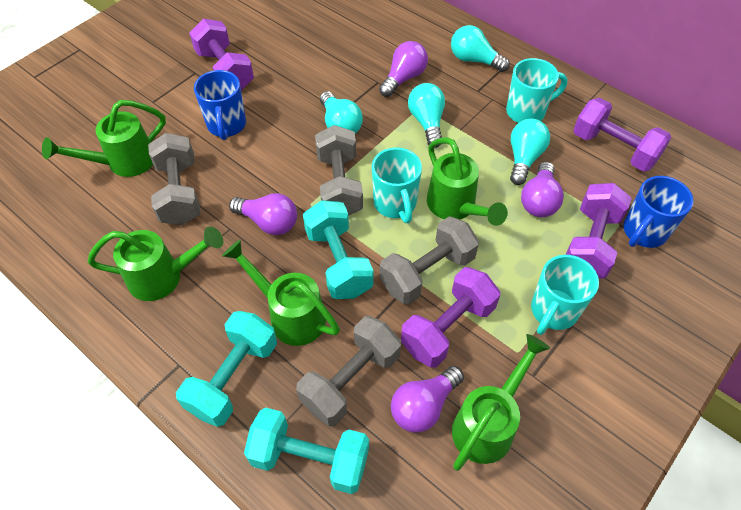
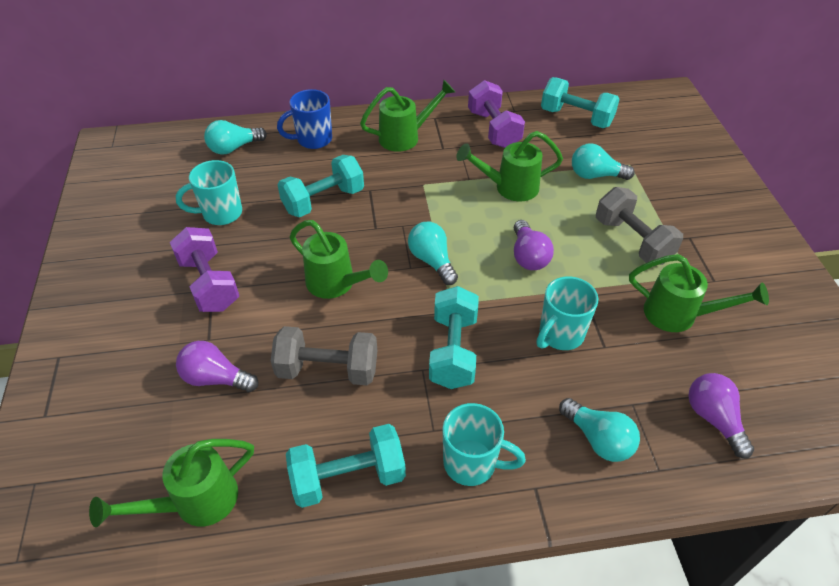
blue mug: [194,70,246,140] [623,176,694,248] = 2 -> [277,89,332,149] = 1
grey dumbbell: [148,133,200,225] [296,316,401,426] [315,125,363,216] [380,216,479,305] = 4 -> [271,326,377,385] [596,187,683,265] = 2
purple dumbbell: [190,19,254,90] [401,267,500,368] [566,183,631,278] [573,98,671,172] = 4 -> [170,227,239,312] [468,80,525,148] = 2
purple light bulb: [229,193,297,235] [379,41,428,97] [391,366,464,433] [521,162,564,217] = 4 -> [176,341,258,392] [514,220,554,270] [688,373,754,458] = 3
turquoise dumbbell: [176,311,277,427] [244,407,369,494] [303,200,374,299] = 3 -> [278,155,364,217] [286,424,406,508] [429,286,479,389] [541,77,620,128] = 4

